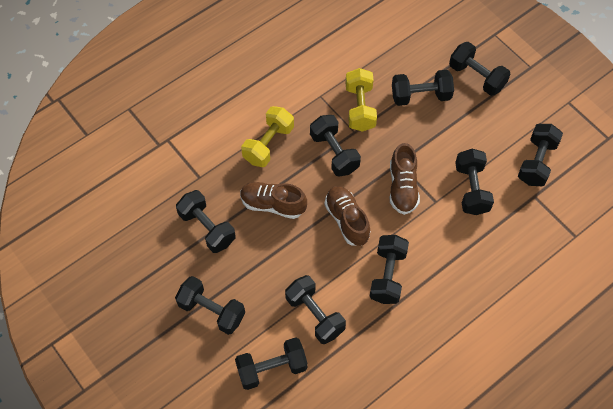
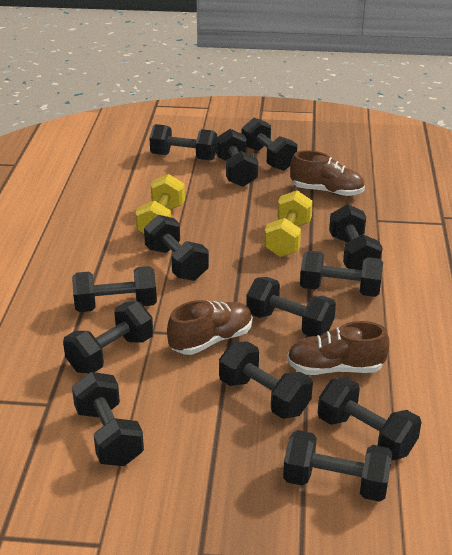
black dumbbell: [175,276,245,335] [176,190,236,253] [235,337,308,390] [285,275,346,344] [310,115,361,177] [369,235,409,304] [392,70,454,106] [449,42,510,96] [455,149,494,215] [518,124,563,186] = 10 -> [63,301,153,374] [72,266,157,312] [72,372,144,466] [144,215,209,281] [149,124,217,161] [216,129,258,187] [219,341,313,419] [242,118,297,171] [246,277,336,337] [283,430,393,502] [300,251,383,297] [318,377,421,460] [329,204,382,270] = 13

